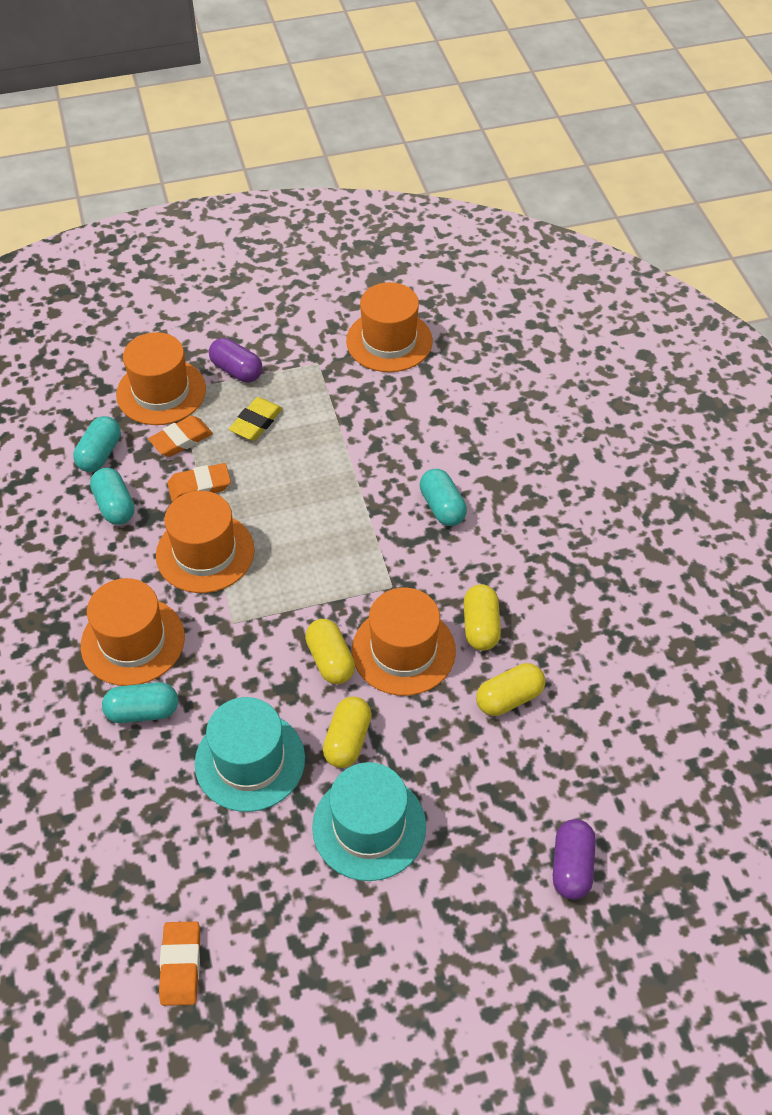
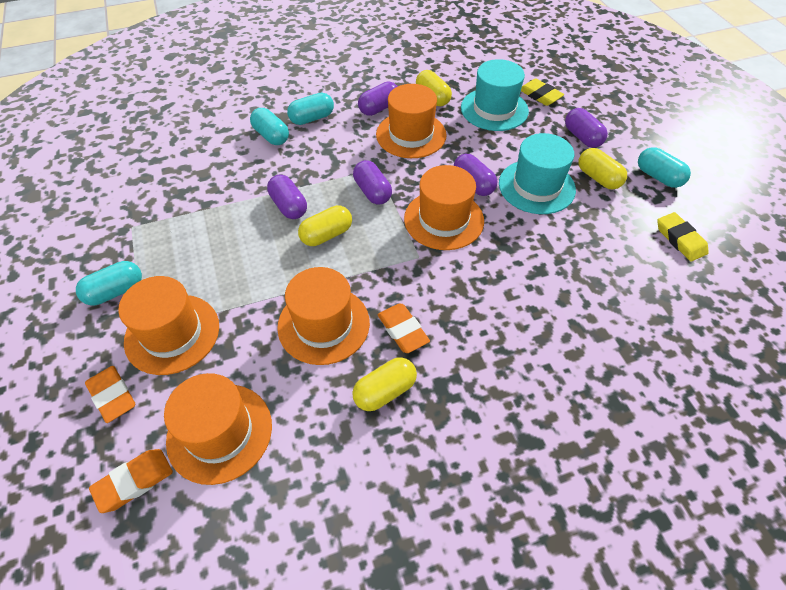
purple capsule: [209,338,262,382] [553,819,596,900] = 2 -> [267,175,307,219] [353,160,392,205] [358,82,398,116] [454,154,497,196] [565,108,608,148] = 5
yellow eraser: [229,397,283,441] = 1 -> [521,78,565,106] [657,212,709,261] = 2

